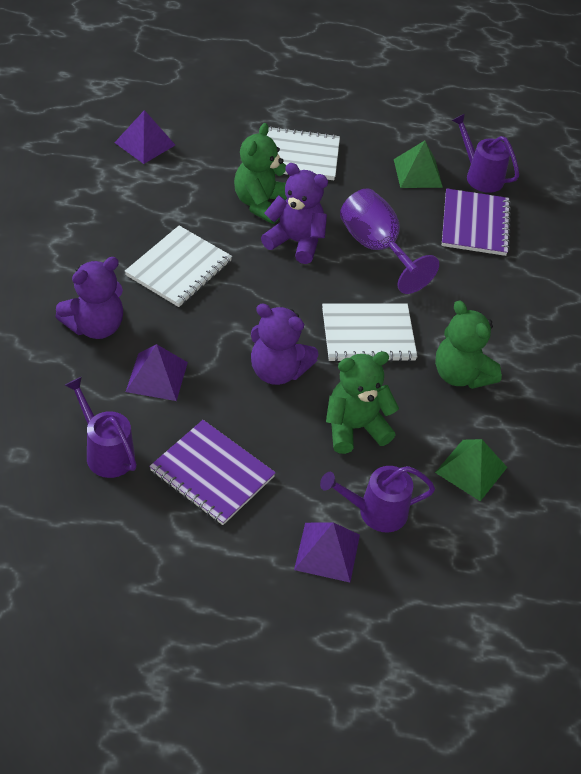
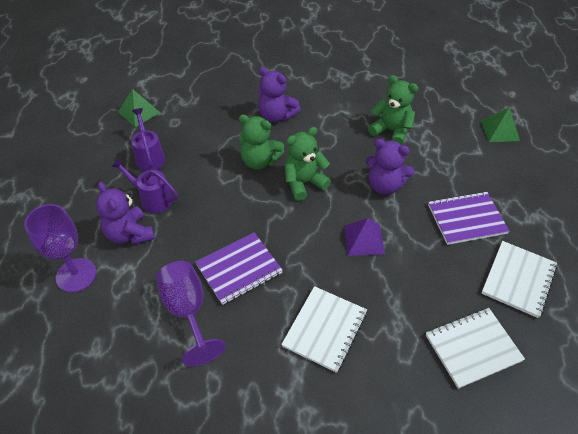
purple goblet: [340,188,439,294] = 1 -> [24,204,96,293] [156,261,226,366] = 2
purple pyramid: [114,110,175,164] [126,344,188,401] [294,522,360,582] = 3 -> [344,218,385,256] = 1
purple watering can: [65,377,137,478] [320,466,435,532] [451,114,519,193] = 3 -> [111,158,178,213] [131,108,165,171] = 2

